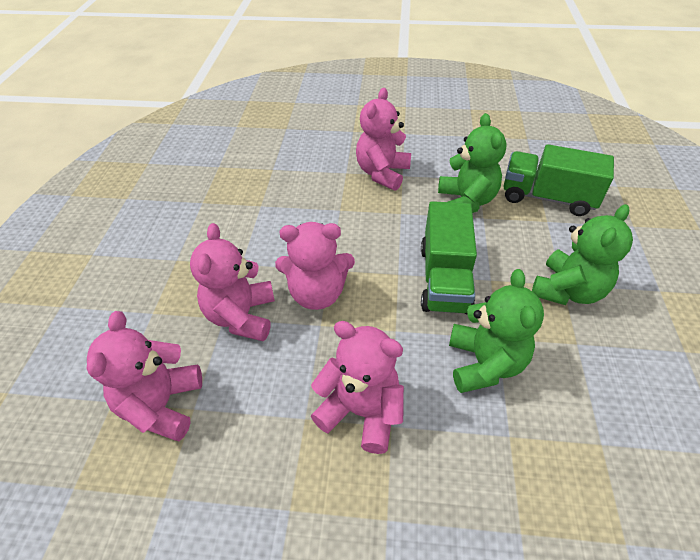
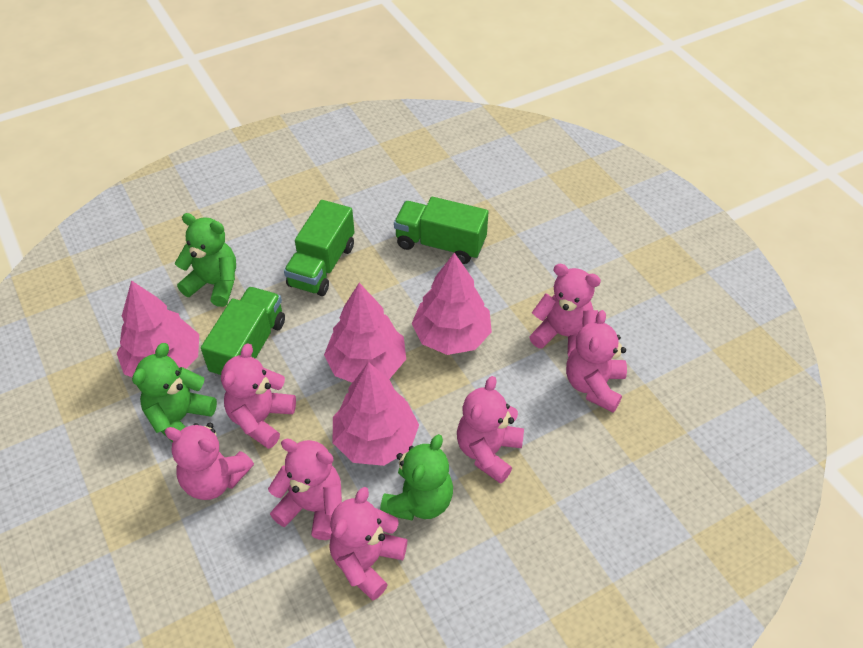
green truck: [421,201,477,315] [504,144,614,216] = 2 -> [201,287,285,377] [284,200,355,296] [394,197,488,264] = 3
pink teddy bear: [87,311,202,441] [190,223,275,341] [275,222,355,310] [311,321,404,454] [356,88,411,191] = 5 -> [164,423,254,500] [221,343,296,449] [268,439,342,540] [329,487,407,601] [457,376,524,484] [530,264,601,357] [566,310,627,413] = 7
pink tree: none = 0 -> [117,280,199,377] [324,283,406,383] [333,362,419,466] [412,253,492,355] = 4

